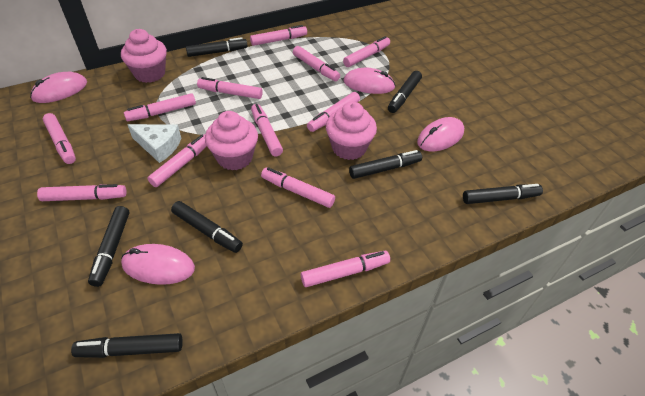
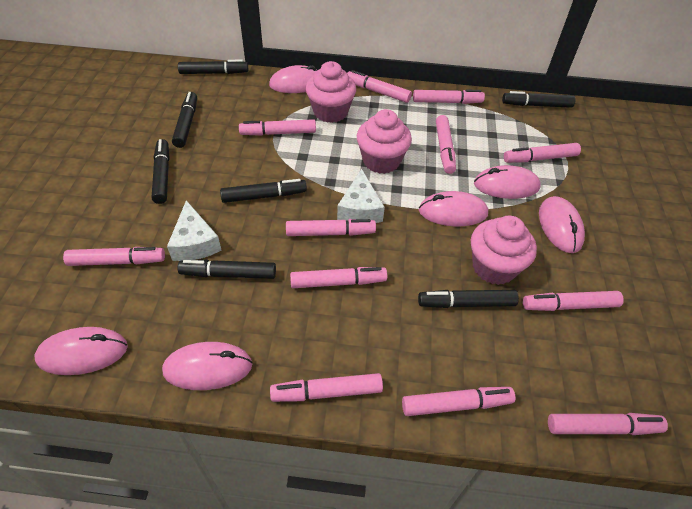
pink mouse: [30,72,87,103] [121,244,195,285] [344,68,396,94] [417,117,464,151] = 4 -> [34,327,128,375] [162,342,252,390] [269,65,317,93] [419,191,488,226] [474,165,541,199] [539,196,585,253] = 6
white cheese: [127,124,181,163] = 1 -> [167,200,222,261] [337,169,385,223] = 2

